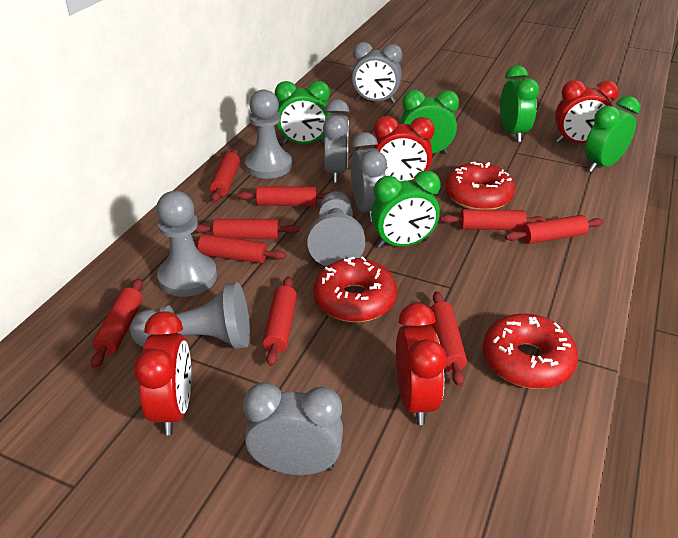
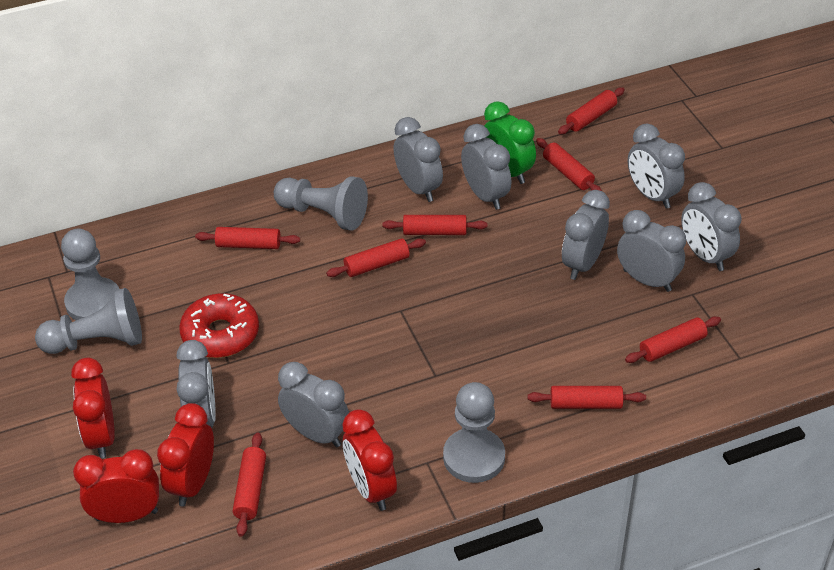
green clock: [275,81,330,144] [371,170,441,248] [400,90,459,154] [500,65,539,142] [585,96,640,172] = 5 -> [484,101,536,184] = 1
grey clock: [243,383,343,475] [323,99,350,183] [351,132,387,222] [352,42,402,103] = 4 -> [176,340,216,428] [278,362,349,447] [394,117,443,202] [461,124,511,210] [562,190,610,280] [617,210,686,292] [628,124,685,209] [681,182,742,271] = 8
red donut: [313,256,397,322] [445,162,515,210] [483,314,578,389] = 3 -> [179,293,259,358] = 1
red rolling pin: [91,278,143,368] [193,234,286,263] [195,219,299,239] [210,149,240,202] [237,186,330,206] [263,276,297,366] [430,291,467,386] [441,209,546,230] [505,215,604,244] = 9 -> [195,227,300,249] [233,433,266,537] [326,238,426,277] [382,215,487,235] [527,386,646,409] [536,138,602,191] [558,87,625,134] [625,316,721,363] = 8

